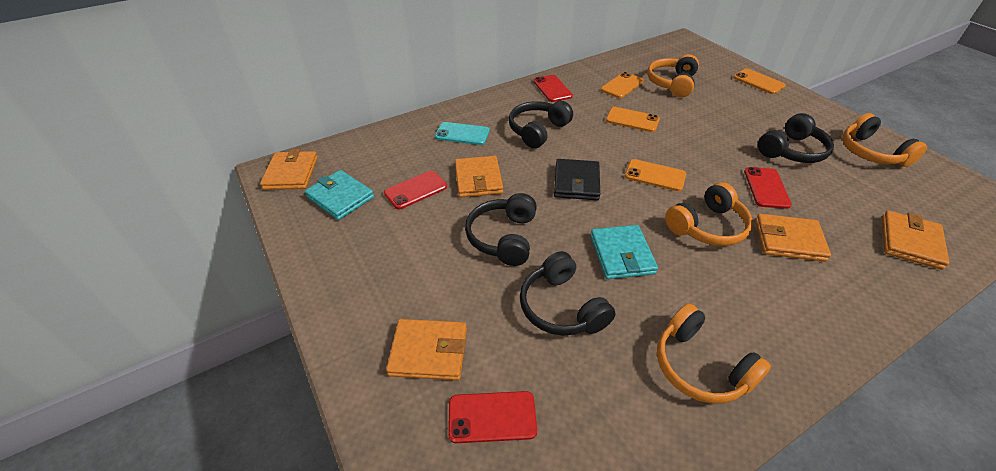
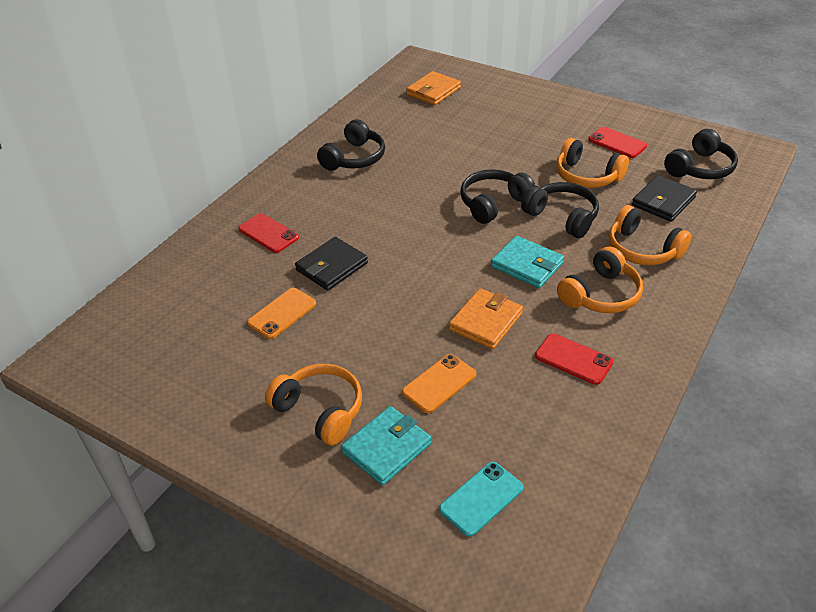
black wallet: [554,159,600,200] = 1 -> [295,237,368,291] [632,175,697,222] = 2
orange phone: [601,72,644,98] [606,107,660,132] [625,159,686,191] [733,68,786,94] = 4 -> [247,288,316,339] [402,354,476,413] = 2
orange wallet: [260,149,318,190] [386,319,467,380] [455,156,503,197] [755,214,831,262] [882,211,950,270] = 5 -> [406,71,461,105] [449,288,523,349] = 2
red phone: [384,171,447,209] [448,391,537,443] [533,75,573,102] [744,167,792,209] = 4 -> [238,213,299,253] [535,333,613,385] [588,127,647,158] = 3

